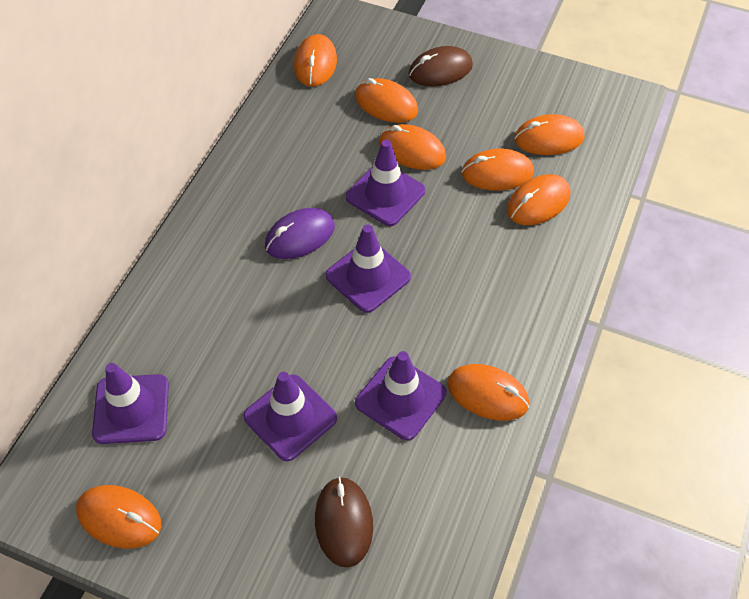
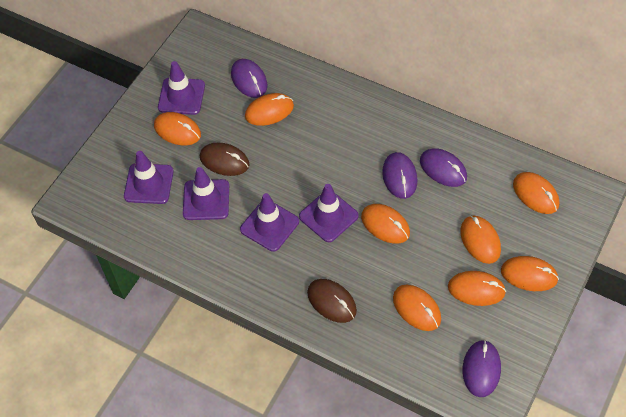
purple mouse: [265,208,335,259] = 1 -> [231,59,268,98] [382,152,418,199] [420,148,467,187] [463,340,501,397] = 4

